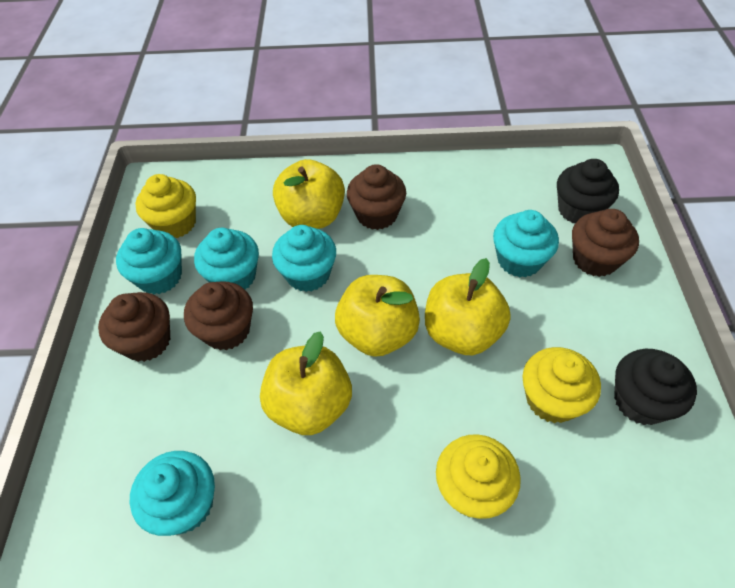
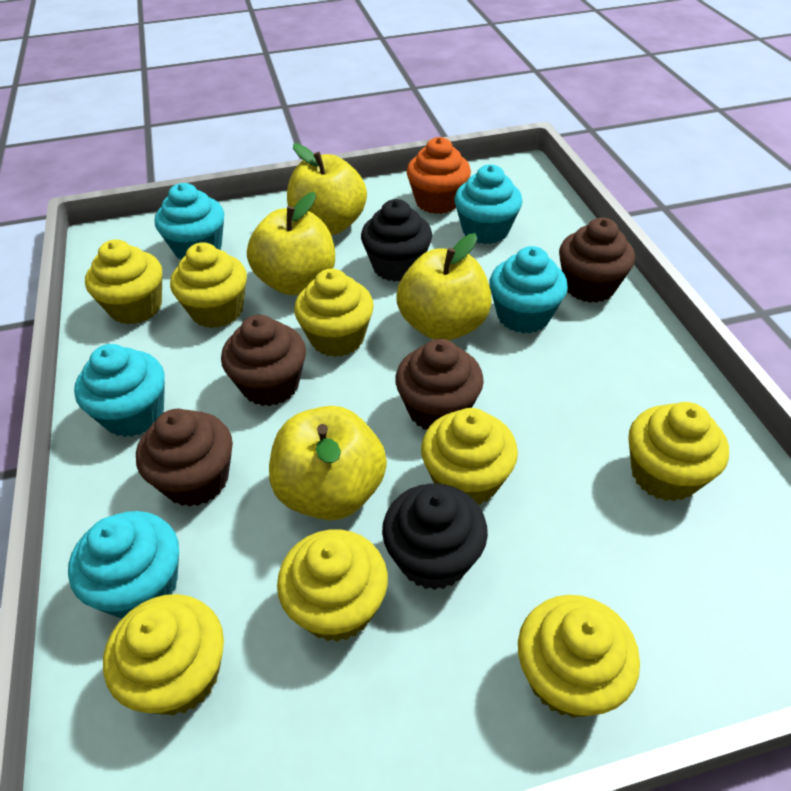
orange cupcake: none = 0 -> [407,137,471,214] = 1
yellow cupcake: [135,174,196,238] [436,434,521,519] [522,347,601,423] = 3 -> [85,239,162,325] [103,594,224,715] [170,242,247,328] [277,529,388,642] [294,269,374,357] [421,408,518,505] [518,595,640,718] [628,402,729,501] = 8

